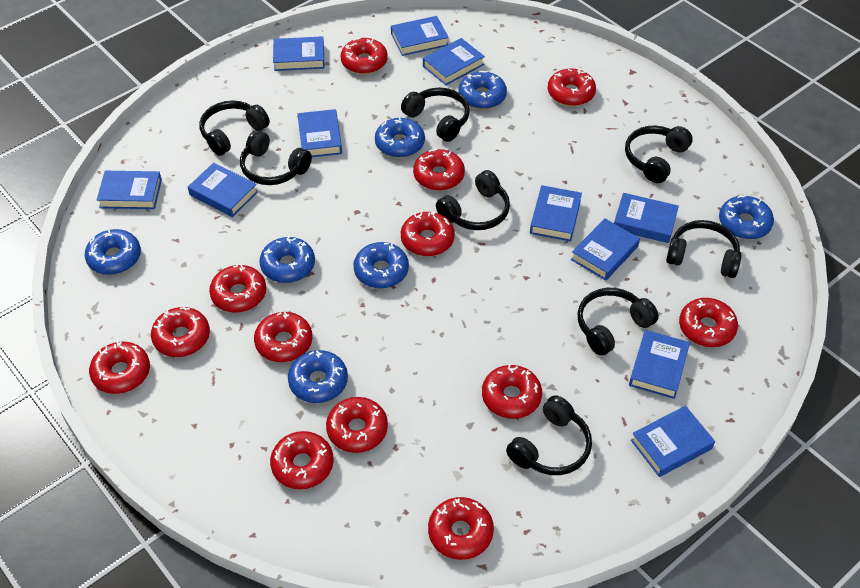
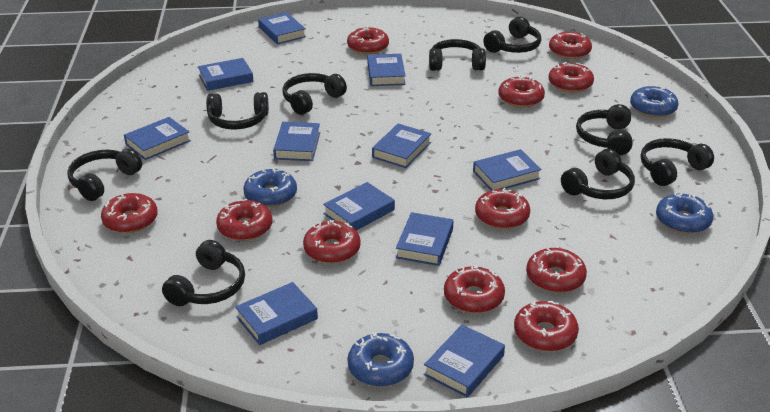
black headphones: [200,100,270,156] [240,130,312,185] [401,88,470,142] [436,170,510,230] [506,395,592,475] [577,288,659,356] [625,126,693,183] [666,220,742,278] = 8 -> [67,149,142,201] [162,240,245,306] [206,92,269,130] [282,73,347,115] [429,39,486,71] [483,17,541,53] [561,149,635,199] [576,104,632,155] [641,138,714,186] = 9
blue donut: [85,229,141,275] [260,236,315,283] [288,350,348,403] [354,242,409,289] [375,118,425,158] [459,70,507,109] [719,195,774,239] = 7 -> [243,168,297,207] [348,333,414,387] [630,86,678,118] [656,192,713,234] = 4
red donut: [89,342,150,394] [151,307,210,357] [209,265,266,313] [254,312,312,362] [270,431,334,489] [326,397,388,453] [341,37,388,74] [401,212,455,256] [413,149,465,191] [428,497,494,560] [482,364,542,419] [547,68,596,106] [679,298,738,347] = 13 -> [101,193,158,233] [216,199,273,241] [303,220,361,264] [347,27,389,54] [444,265,505,313] [475,188,530,229] [499,75,545,107] [514,301,579,351] [526,248,587,293] [549,32,592,59] [549,62,594,93] = 11

